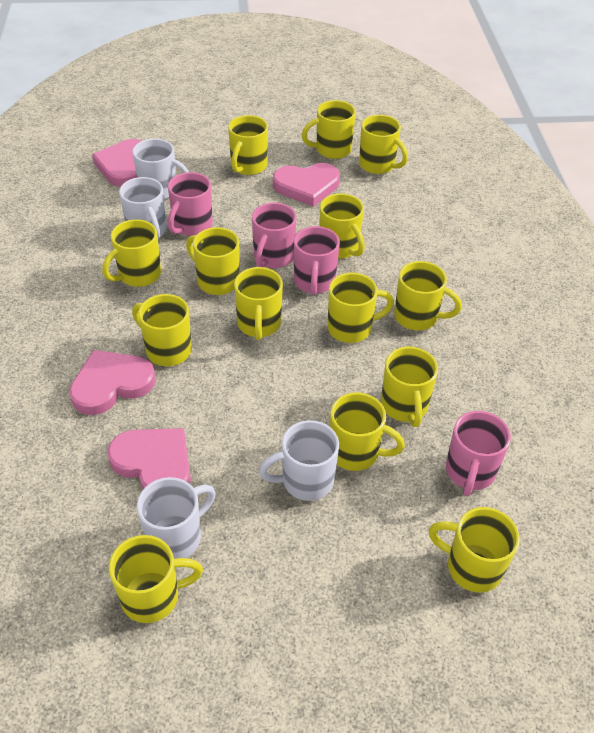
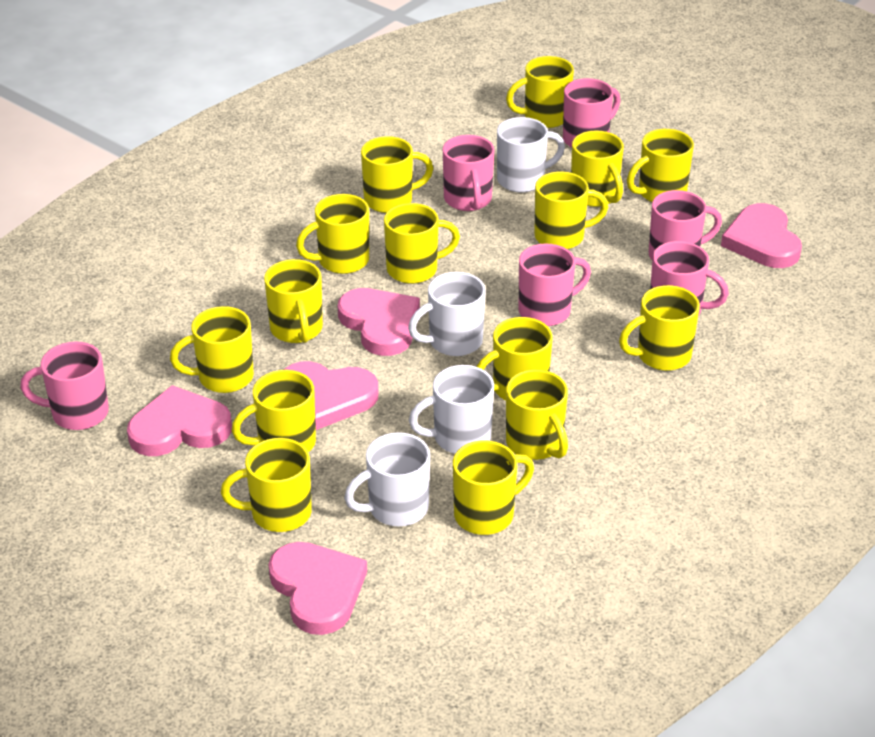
pink heart: [69,350,156,415] [92,139,142,187] [107,428,191,489] [273,163,340,207] = 4 -> [127,385,232,456] [269,542,367,635] [283,361,378,430] [338,288,420,356] [721,203,802,268] = 5
pink mug: [168,172,213,236] [252,203,297,268] [294,226,340,295] [446,411,511,497] = 4 -> [20,341,109,430] [443,135,494,211] [519,243,591,326] [563,78,621,148] [649,190,722,260] [650,241,729,316] = 6
yellow mug: [102,219,161,287] [109,535,203,623] [132,294,192,366] [186,227,240,295] [228,115,268,175] [234,267,283,340] [302,100,356,159] [319,193,365,258] [328,273,394,343] [330,393,405,471] [359,115,408,174] [381,347,438,427] [394,261,462,330] [429,507,520,593] = 14 -> [170,306,254,393] [221,438,312,532] [231,370,316,453] [264,259,323,343] [296,194,369,274] [361,136,433,213] [384,203,460,284] [453,440,534,535] [476,317,553,400] [506,56,574,128] [506,370,568,460] [534,171,608,249] [571,130,624,207] [619,285,700,371] [627,129,694,202] = 15

